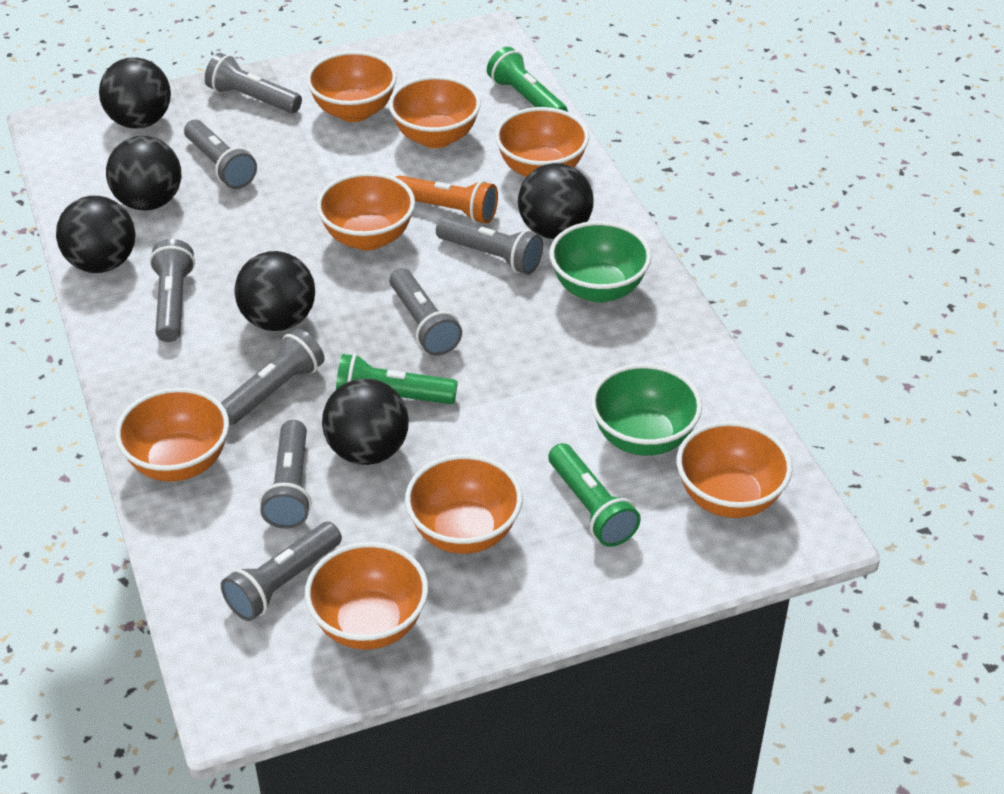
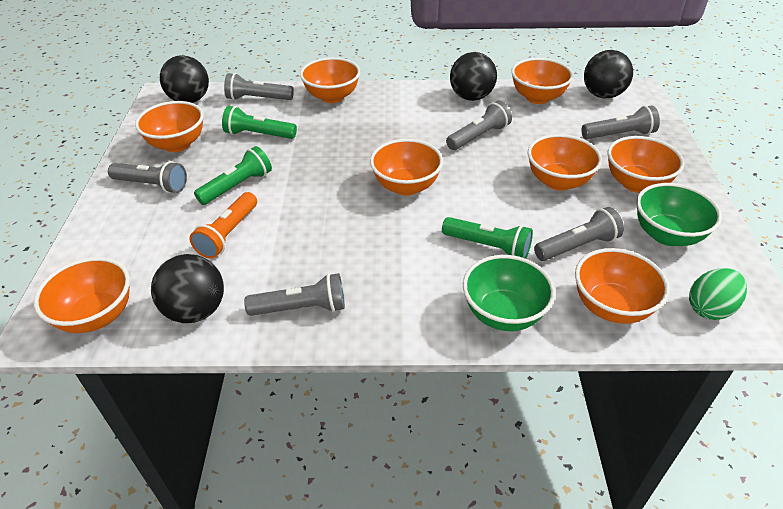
black ball: [56,196,135,273] [99,57,171,129] [106,136,181,211] [235,251,315,331] [322,379,409,465] [518,163,594,239] = 6 -> [151,254,224,323] [160,55,209,103] [450,52,497,101] [584,50,633,98] = 4
green egg: none = 0 -> [689,268,747,320] = 1
grey flashlight: [149,239,195,342] [184,120,257,189] [205,53,302,113] [221,329,325,425] [221,522,342,621] [260,420,311,529] [390,268,462,356] [436,216,543,275] = 8 -> [108,161,187,193] [224,73,294,100] [244,273,345,316] [446,101,512,150] [534,207,624,261] [581,105,660,139] = 6

